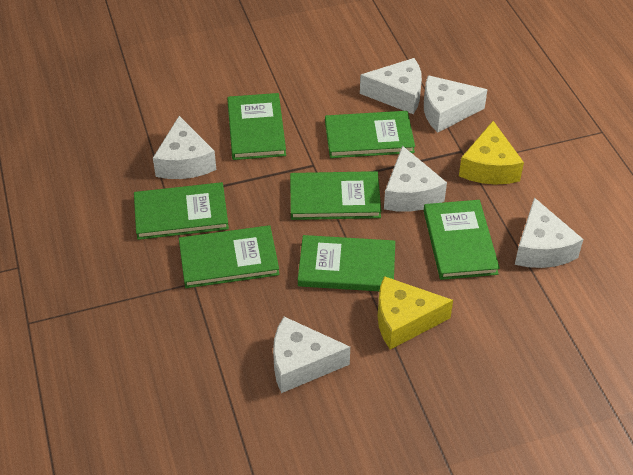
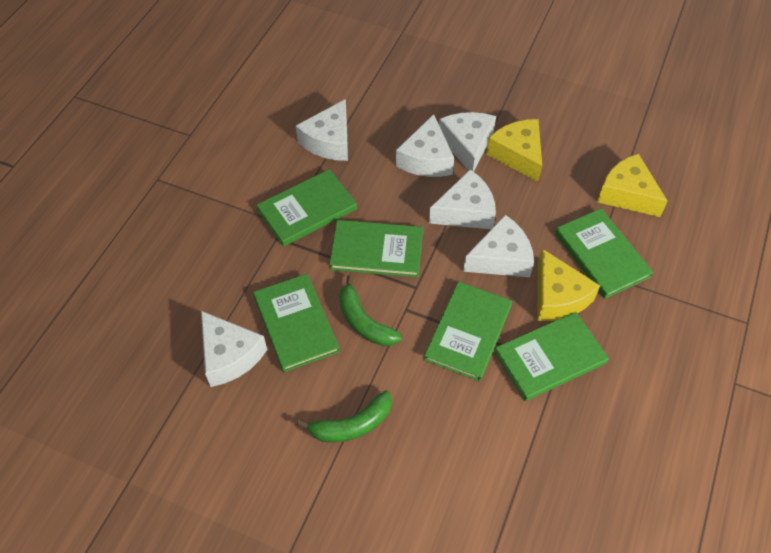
green banana: none = 0 -> [297,390,392,443] [339,275,402,346] = 2
green book: [134,182,229,240] [179,225,279,288] [227,93,286,160] [290,171,381,220] [298,235,395,291] [325,111,415,158] [424,200,500,280] = 7 -> [253,274,340,372] [257,169,357,247] [329,220,423,277] [424,281,512,382] [494,312,609,401] [555,208,653,299] = 6
yellow cheese: [377,276,453,350] [459,121,524,185] = 2 -> [486,119,542,182] [537,249,600,321] [597,154,668,217] = 3

